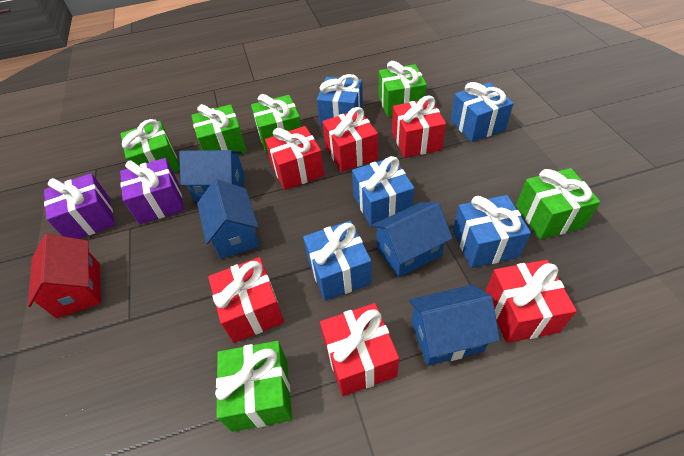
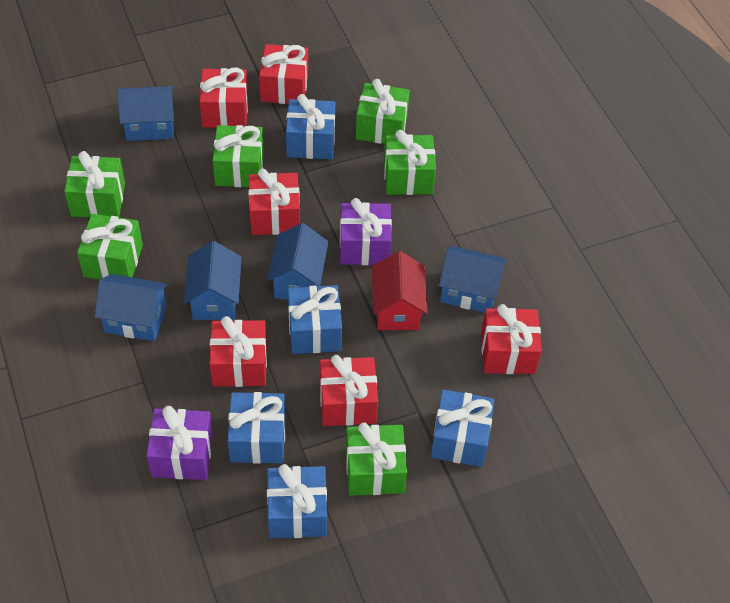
blue house: [179,150,245,202] [197,179,259,259] [371,202,453,278] [409,285,500,366] = 4 -> [95,274,168,341] [117,86,174,141] [184,241,242,320] [267,223,329,300] [439,246,506,313] = 5

